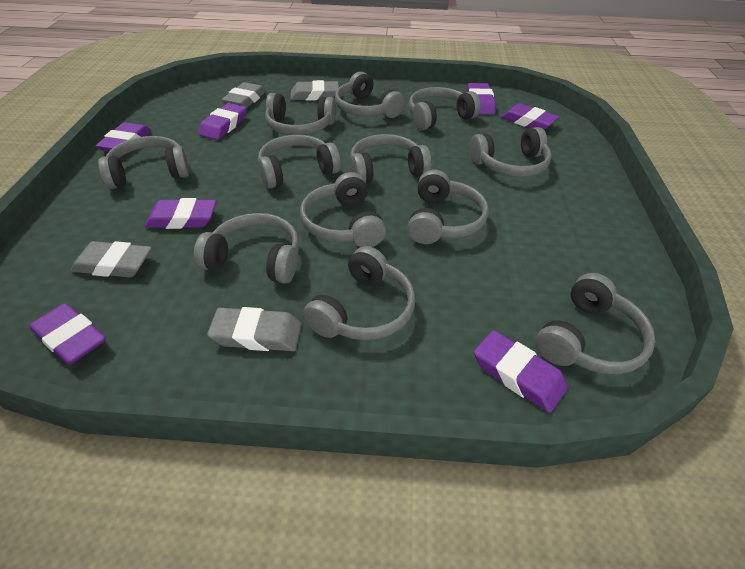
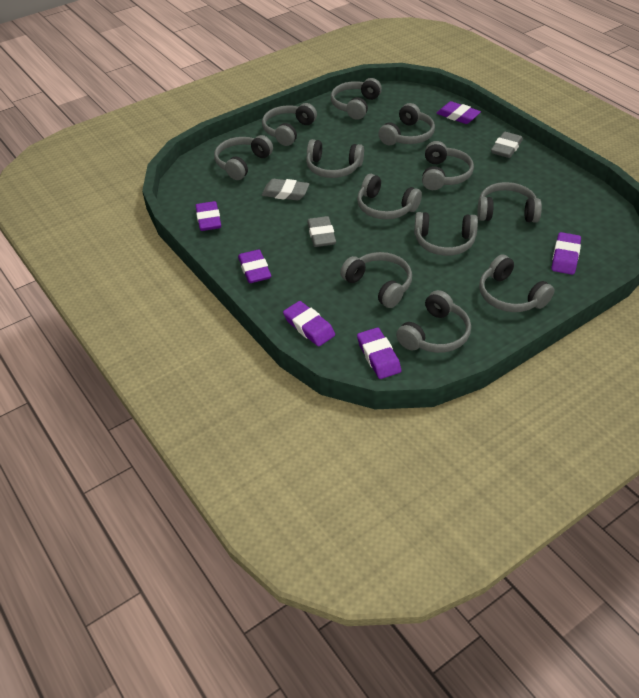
grey eraser: [70,241,152,277] [207,307,301,351] [222,82,266,108] [290,80,339,101] = 4 -> [262,179,309,201] [307,216,336,247] [491,132,523,158] = 3
purple eraser: [29,303,106,365] [96,122,152,152] [145,198,217,229] [198,103,246,140] [467,83,496,115] [474,330,568,413] [501,103,559,129] = 7 -> [195,201,221,231] [238,250,271,283] [283,301,335,346] [357,328,401,379] [436,101,481,124] [552,232,581,275] = 6

